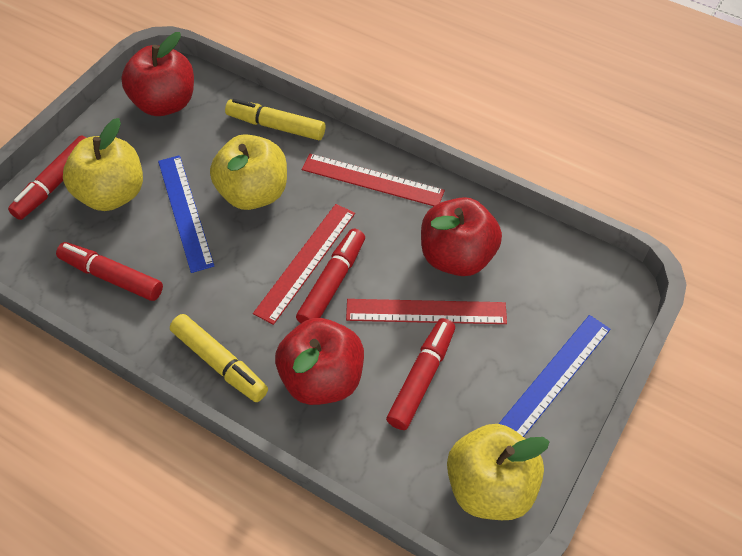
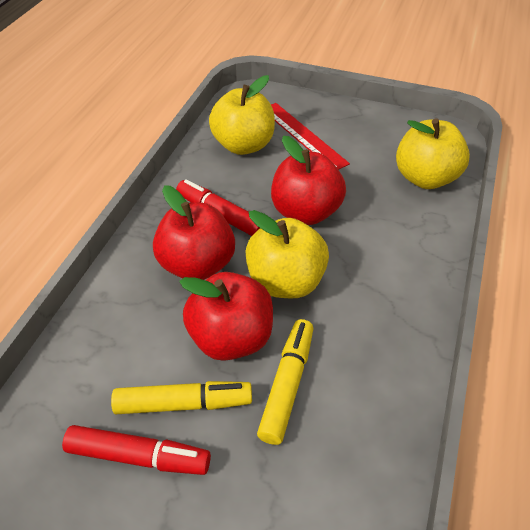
blue ruler: [158,155,214,273] [499,315,611,437] = 2 -> none = 0
red marker: [8,135,86,220] [56,242,163,301] [296,229,365,323] [386,318,455,430] = 4 -> [62,425,211,475] [176,179,260,236] = 2
red ruler: [253,204,355,325] [302,154,445,206] [346,299,507,324] = 3 -> [271,103,350,170] = 1

